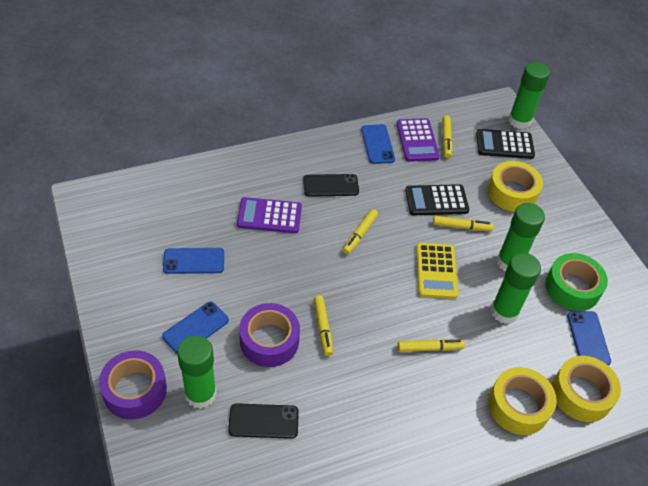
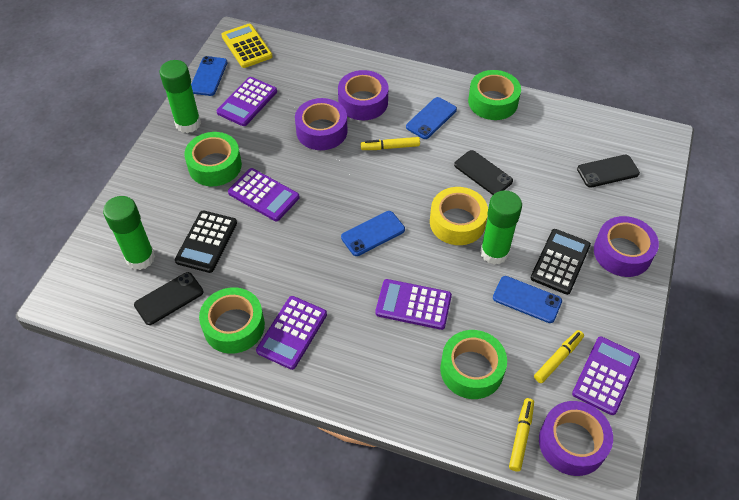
black phone: [228,403,299,439] [303,174,359,197] = 2 -> [134,272,203,325] [454,150,513,195] [577,155,640,188] = 3
green glue stick: [177,335,217,409] [491,253,541,324] [497,203,545,271] [508,62,550,129] = 4 -> [103,196,155,270] [160,60,201,133] [480,190,522,265] = 3
green tape: [545,253,608,311] = 1 -> [184,132,242,186] [199,287,265,354] [440,330,507,399] [468,70,521,120] = 4
purple calculator: [237,197,302,233] [396,118,440,162] = 2 -> [217,77,277,126] [228,168,300,221] [256,296,327,370] [375,279,452,330] [572,336,640,415] = 5
purple tape: [99,350,167,419] [239,303,300,367] = 2 -> [295,98,347,150] [338,70,388,120] [539,401,613,476] [594,216,659,277] = 4
yellow marker: [314,295,333,356] [343,209,378,254] [398,339,465,352] [433,216,493,231] [442,116,452,158] = 5 -> [360,137,420,150] [509,398,534,472] [534,330,584,383] = 3
yellow tape: [488,161,543,212] [488,367,557,435] [552,356,621,422] = 3 -> [430,187,488,245] = 1

